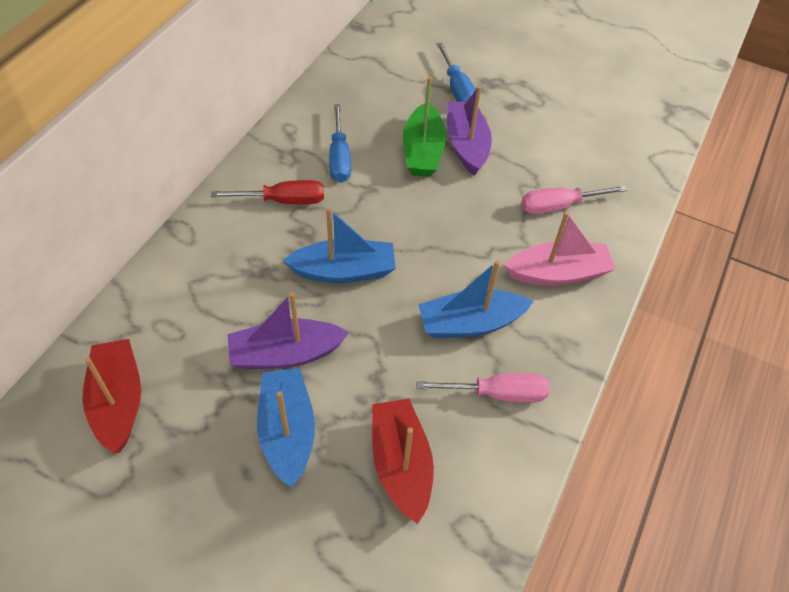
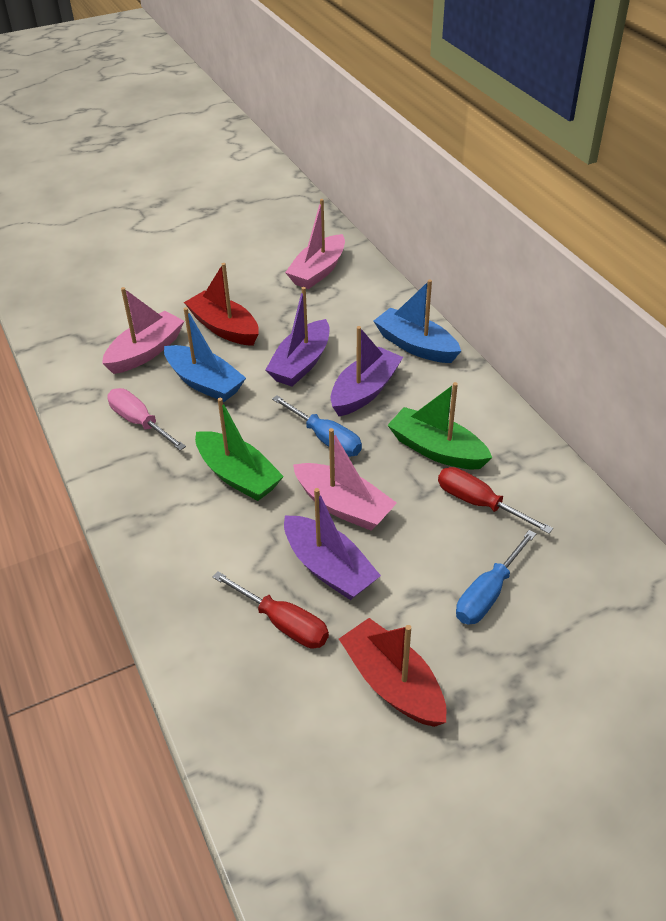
blue boat: [257,368,315,488] [283,208,396,283] [418,260,533,338] = 3 -> [164,307,246,402] [373,279,461,363] = 2
green boat: [403,76,446,177] = 1 -> [195,398,284,501] [388,382,492,469] = 2
pink boat: [504,211,615,286] = 1 -> [102,287,184,374] [285,199,345,289] [293,428,397,530] = 3
pink screwdriver: [416,373,549,403] [522,185,628,214] = 2 -> [107,388,186,451] = 1
purple boat: [227,292,349,369] [447,86,492,176] = 2 -> [266,287,330,387] [284,488,381,600] [331,326,403,416] = 3
red screwdriver: [211,180,324,204] = 1 -> [213,571,329,648] [438,467,553,534] = 2

